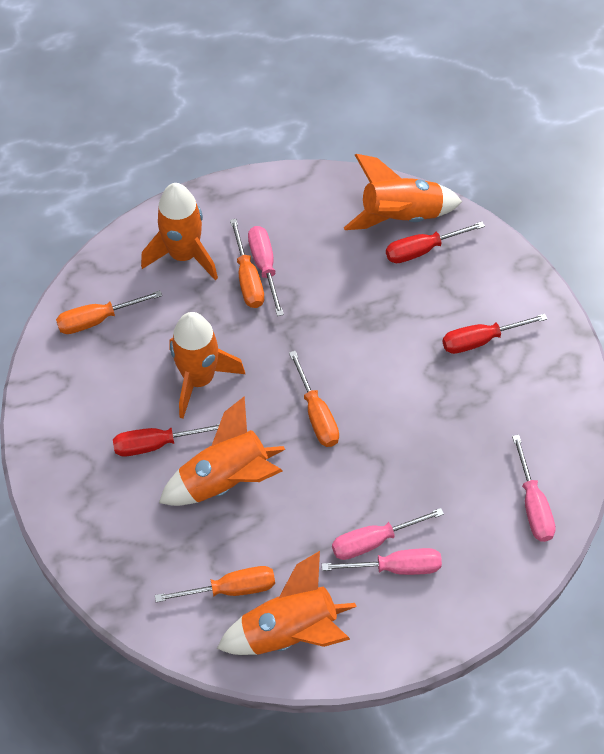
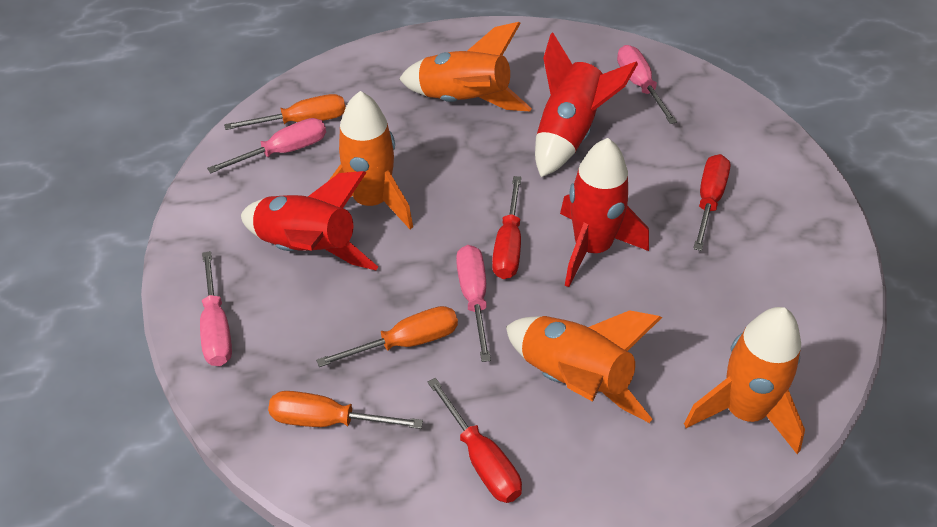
orange rocket: [141,183,218,281] [159,396,285,506] [169,312,245,419] [217,551,357,655] [344,154,462,230] = 5 -> [329,91,413,229] [399,22,532,112] [506,310,662,423] [684,307,805,454] = 4
orange screwdriver: [56,290,162,334] [155,566,275,602] [230,219,264,308] [289,351,339,447] = 4 -> [224,94,345,130] [268,391,423,429] [316,306,458,367] = 3
red rocket: none = 0 -> [241,171,378,270] [535,33,638,177] [560,138,649,287] = 3

